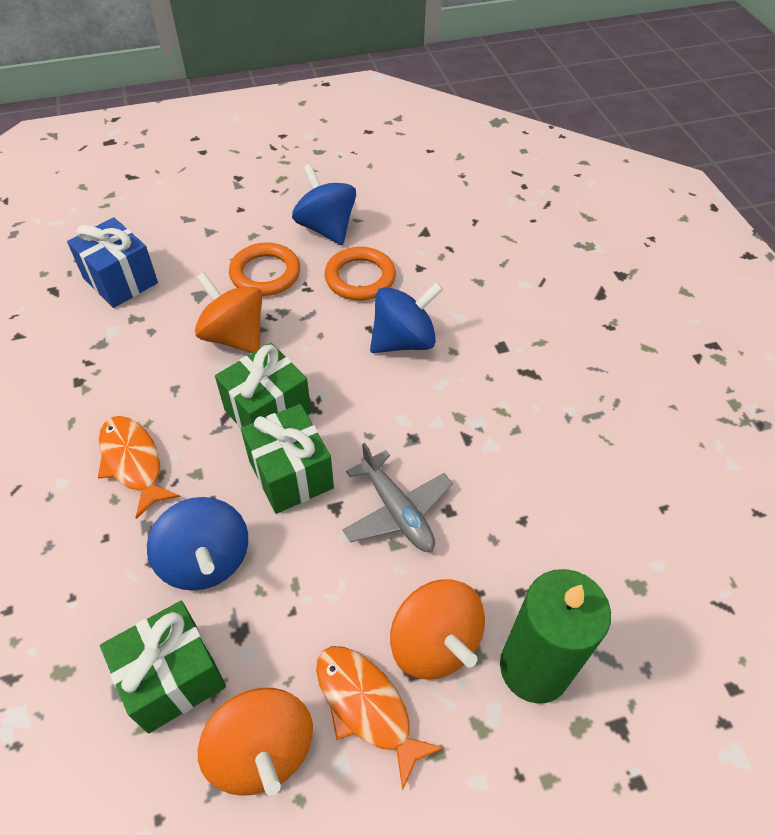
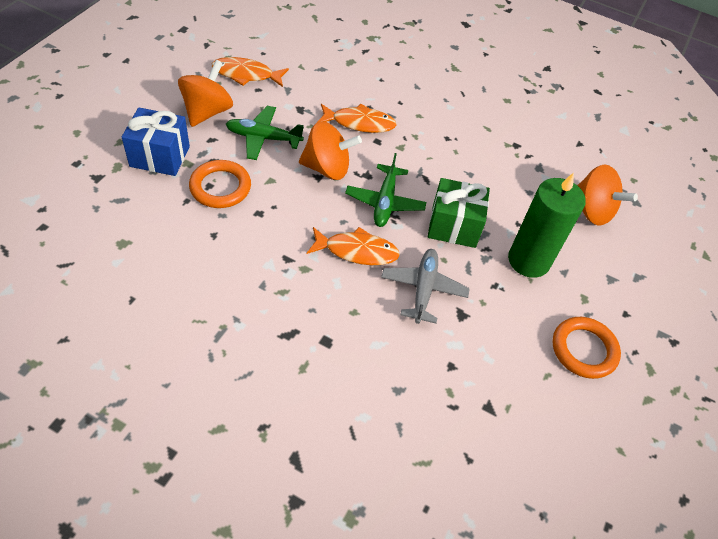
blue spinning top: [147,497,248,590] [292,164,356,245] [370,282,443,353] = 3 -> none = 0
green gift: [100,601,226,733] [215,343,311,429] [241,404,334,514] = 3 -> [428,178,490,248] = 1
green plane: none = 0 -> [226,106,304,160] [345,153,426,227] = 2
orange fish: [98,416,180,519] [316,646,444,791] = 2 -> [212,57,289,87] [307,227,400,265] [318,104,397,133] = 3

